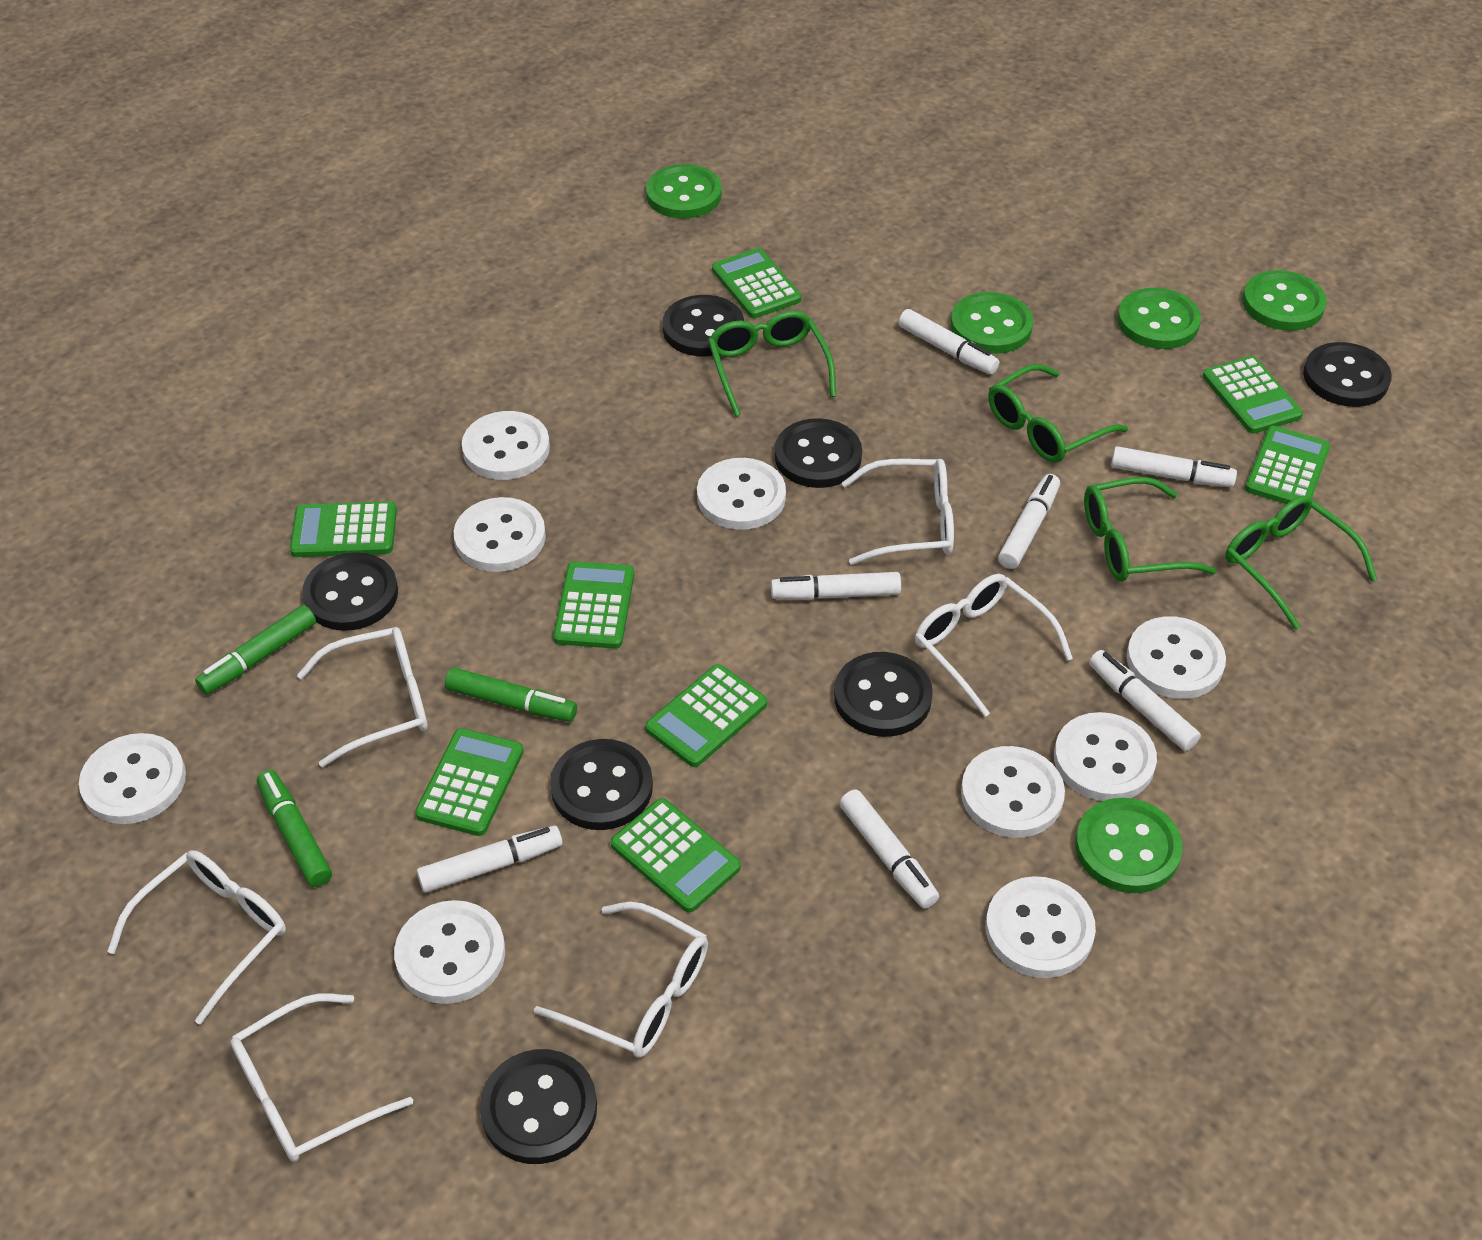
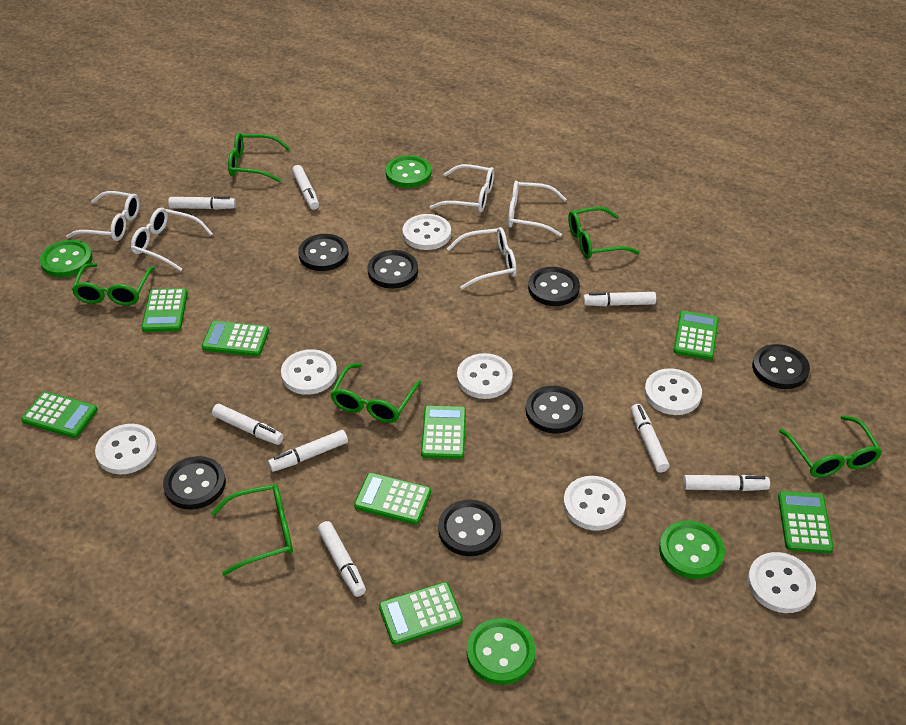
green button: [646,164,722,219] [951,292,1033,354] [1075,798,1182,893] [1117,288,1201,349] [1242,270,1326,331] = 5 -> [40,240,93,277] [386,155,431,188] [467,618,536,685] [659,521,725,579] = 4
green glasses: [708,310,836,417] [988,364,1128,463] [1084,477,1217,582] [1225,496,1377,630] = 4 -> [72,263,155,306] [211,484,293,576] [228,133,290,182] [330,363,421,423] [568,207,640,259] [779,415,882,478] = 6
green marker: [195,605,316,695] [257,770,332,887] [445,667,577,722] = 3 -> none = 0
white button: [79,733,186,824] [394,900,505,1004] [454,497,546,572] [462,411,550,480] [697,458,786,530] [961,746,1065,838] [986,876,1096,978] [1054,712,1157,801] [1126,616,1226,699] = 9 -> [95,424,157,474] [281,349,337,395] [403,214,451,250] [457,353,513,399] [563,476,626,531] [644,368,702,415] [748,552,816,613] = 7
white glasses: [107,850,286,1025] [230,993,413,1162] [297,627,428,767] [534,902,708,1058] [842,459,954,565] [915,574,1073,717] = 6 -> [66,191,140,241] [131,208,213,271] [430,164,494,213] [447,227,516,289] [508,181,567,237] = 5
white marker: [417,826,563,893] [771,572,901,600] [840,789,939,909] [899,309,999,374] [998,474,1060,569] [1089,650,1201,751] [1111,446,1237,487] = 7 -> [168,196,236,210] [212,404,284,445] [268,430,348,472] [292,165,319,210] [318,521,366,597] [583,292,656,306] [631,404,669,473] [683,475,770,491] = 8

